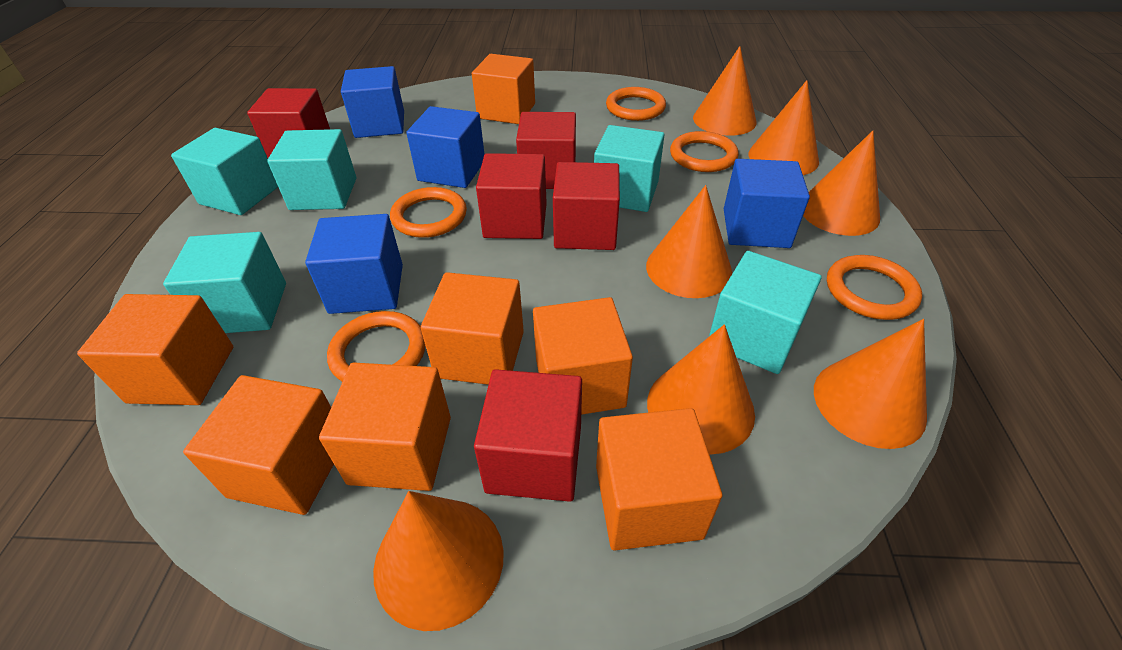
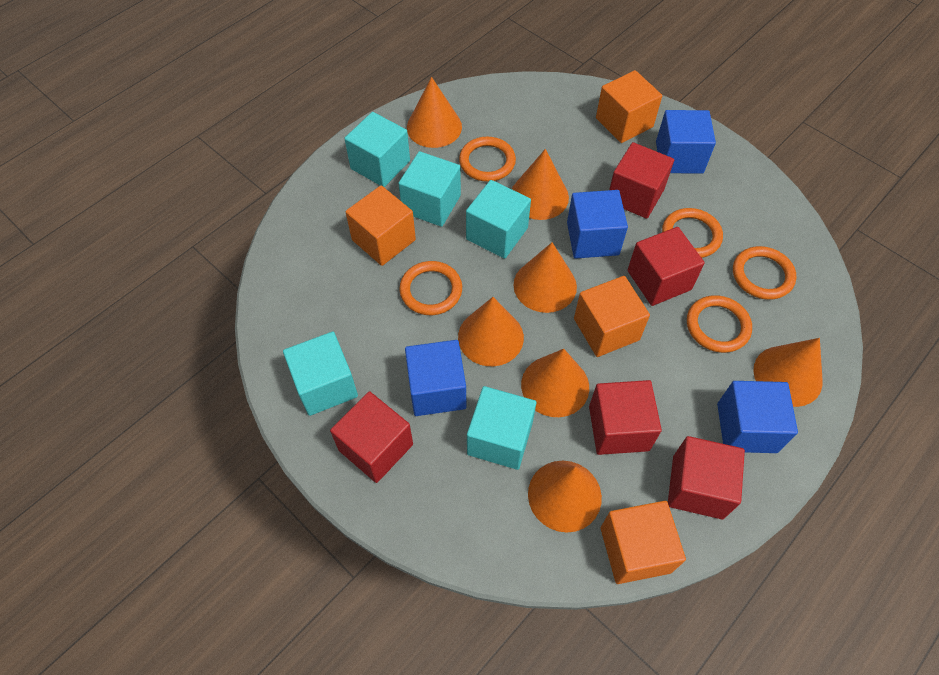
orange cube: [77,294,233,405] [183,375,334,515] [319,362,451,491] [421,272,524,385] [472,54,535,124] [533,297,633,415] [596,408,722,550] = 7 -> [346,186,416,266] [574,276,650,357] [596,70,662,143] [601,501,686,584] = 4

